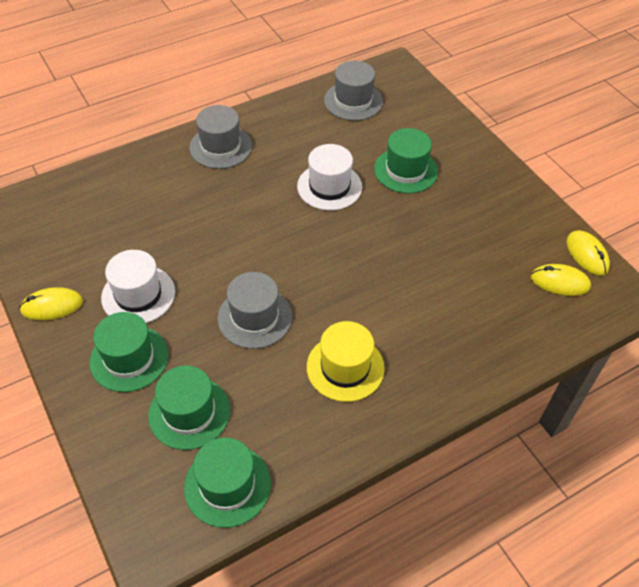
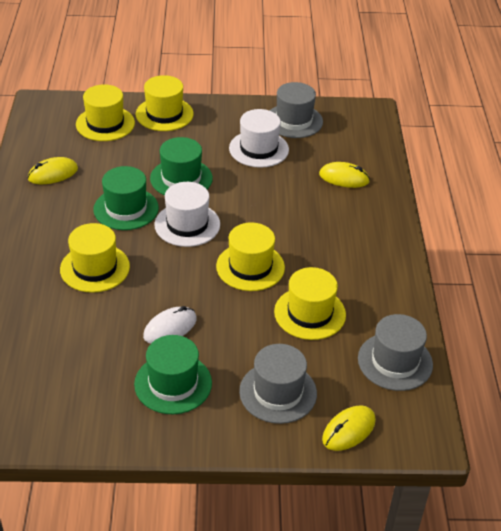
green hat: [90,312,168,392] [148,366,230,450] [184,437,271,528] [374,128,438,193] = 4 -> [93,166,159,230] [134,335,212,414] [150,137,213,195] = 3
white mouse: none = 0 -> [143,306,197,344] = 1
yellow hat: [307,321,385,402] = 1 -> [60,223,130,293] [76,84,135,141] [136,75,194,131] [216,222,285,291] [274,267,346,340] = 5

